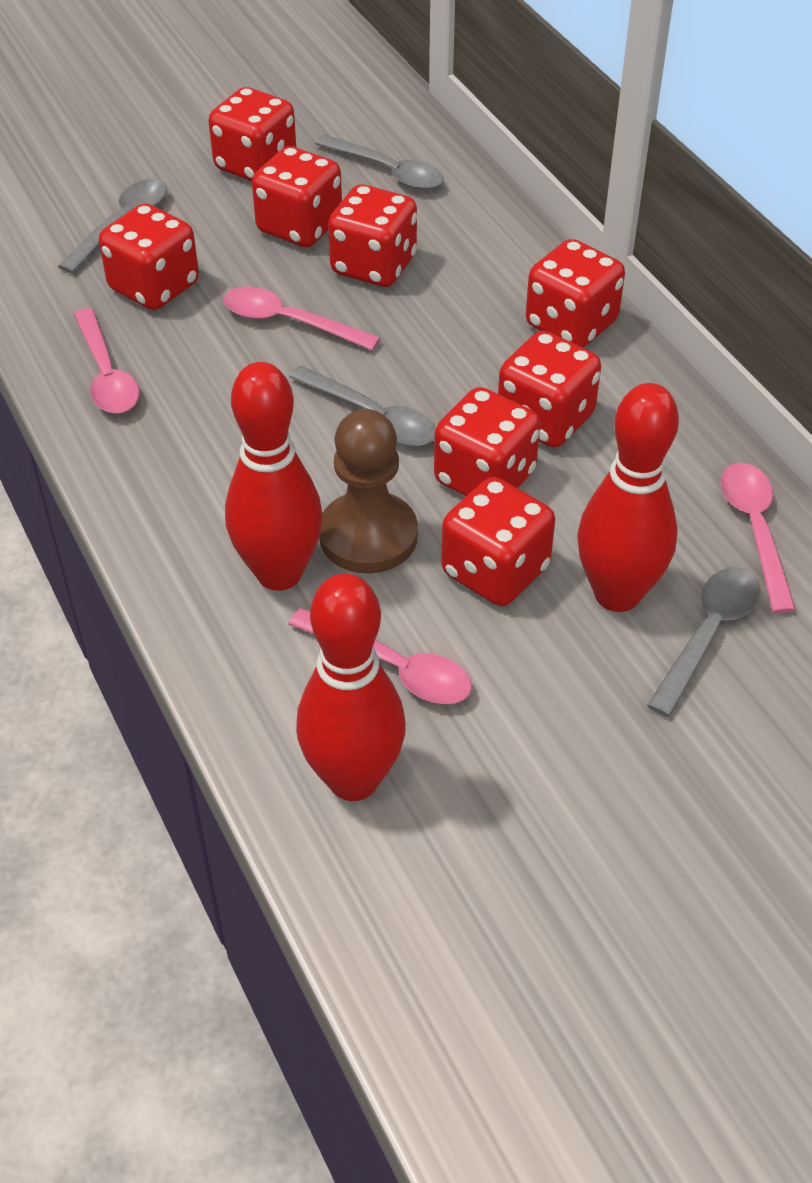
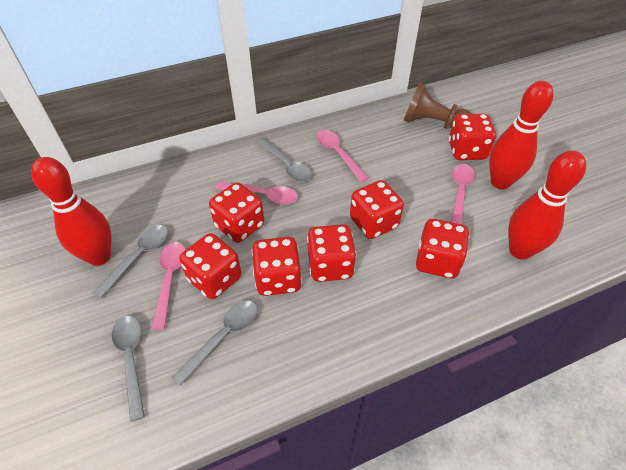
red dice: [99,203,199,310] [208,87,296,181] [252,146,342,247] [328,184,417,287] [434,387,540,496] [441,477,555,606] [498,331,601,448] [526,239,625,348] = 8 -> [179,233,241,299] [209,182,264,243] [252,237,302,296] [307,224,357,282] [350,180,404,239] [416,219,469,278] [449,114,496,160] = 7

